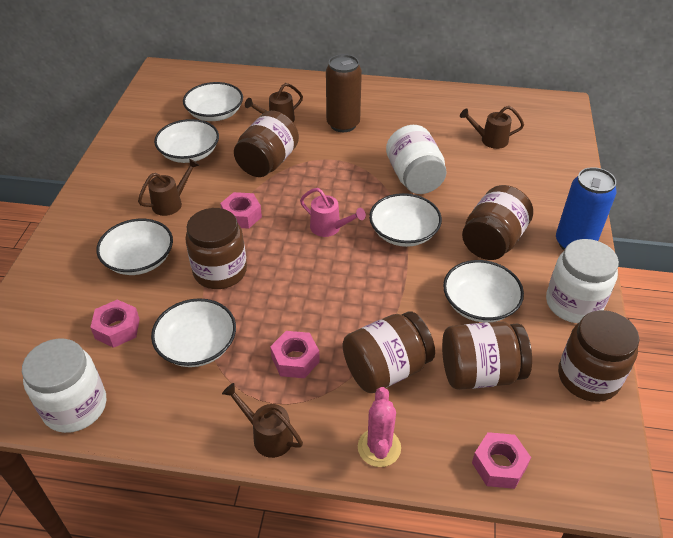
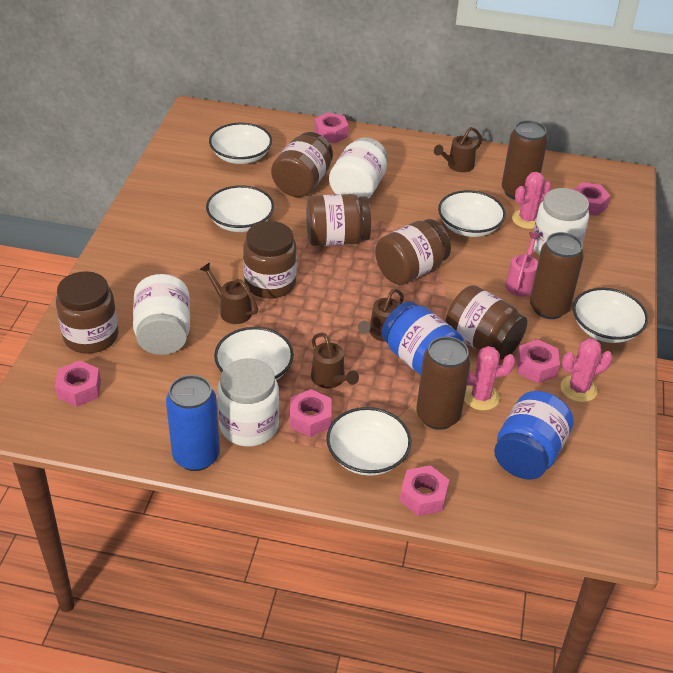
blue jar: none = 0 -> [382,301,463,375] [494,391,574,480] = 2
brown can: [326,54,362,132] = 1 -> [416,336,471,430] [502,120,548,200] [530,232,584,319] = 3
pink cactus: [358,387,401,467] = 1 -> [464,346,516,410] [512,172,551,229] [561,339,613,402] = 3
pink nut: [90,300,140,348] [220,192,262,229] [270,331,320,378] [472,432,531,489] = 4 -> [55,360,101,407] [290,389,332,437] [314,112,349,143] [400,465,449,516] [517,339,560,383] [573,182,610,216] = 6
white jar: [22,339,106,433] [386,125,447,194] [546,239,619,323] = 3 -> [133,274,190,355] [217,359,279,447] [329,137,388,199] [533,188,589,255] = 4

